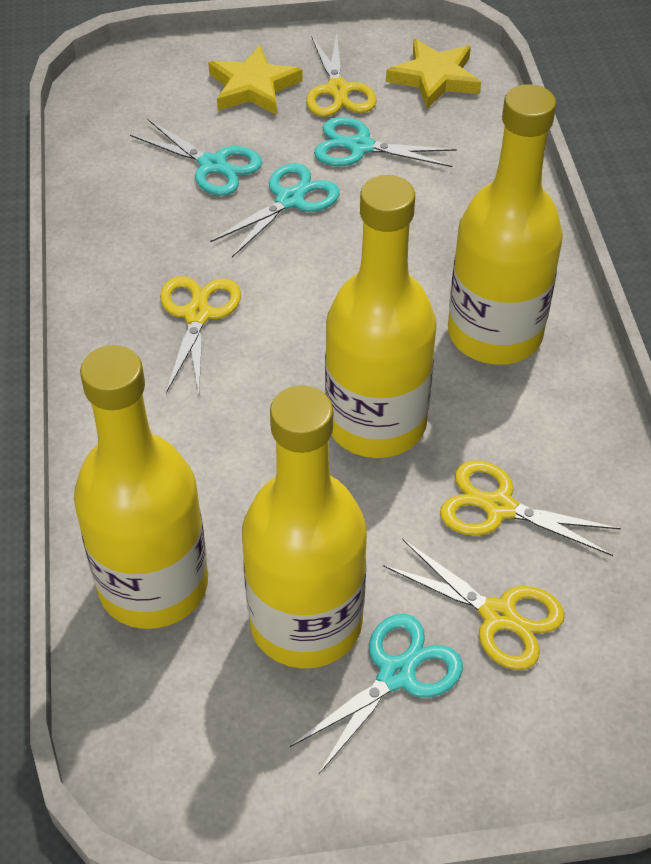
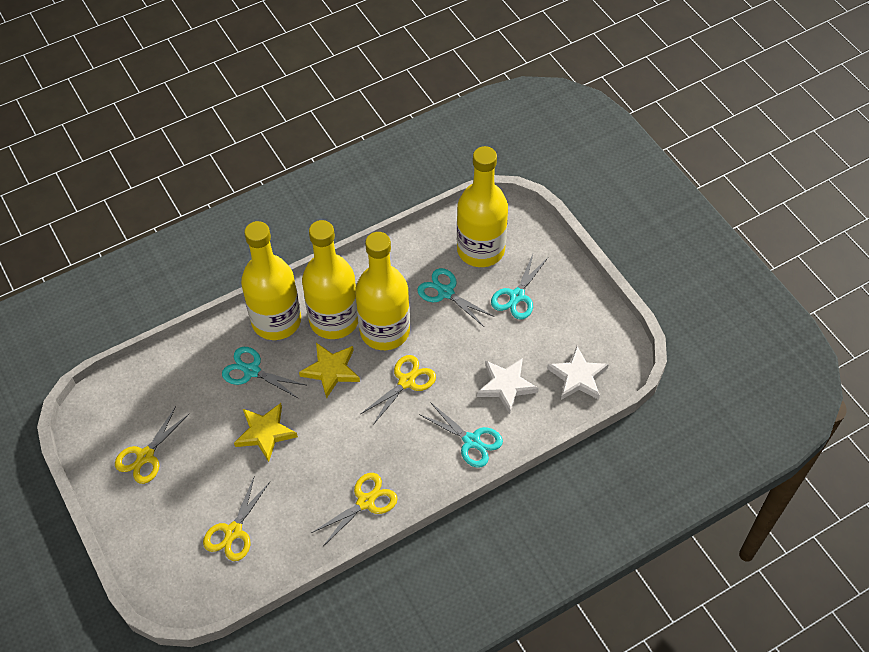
white star: none = 0 -> [477,358,539,414] [547,346,609,400] = 2

